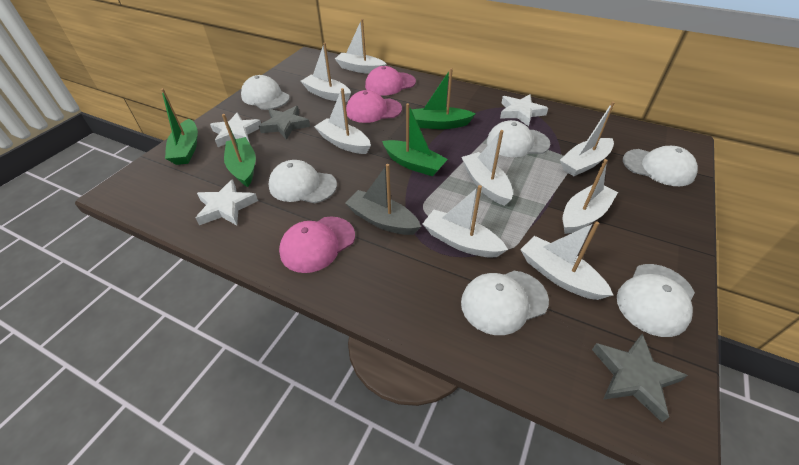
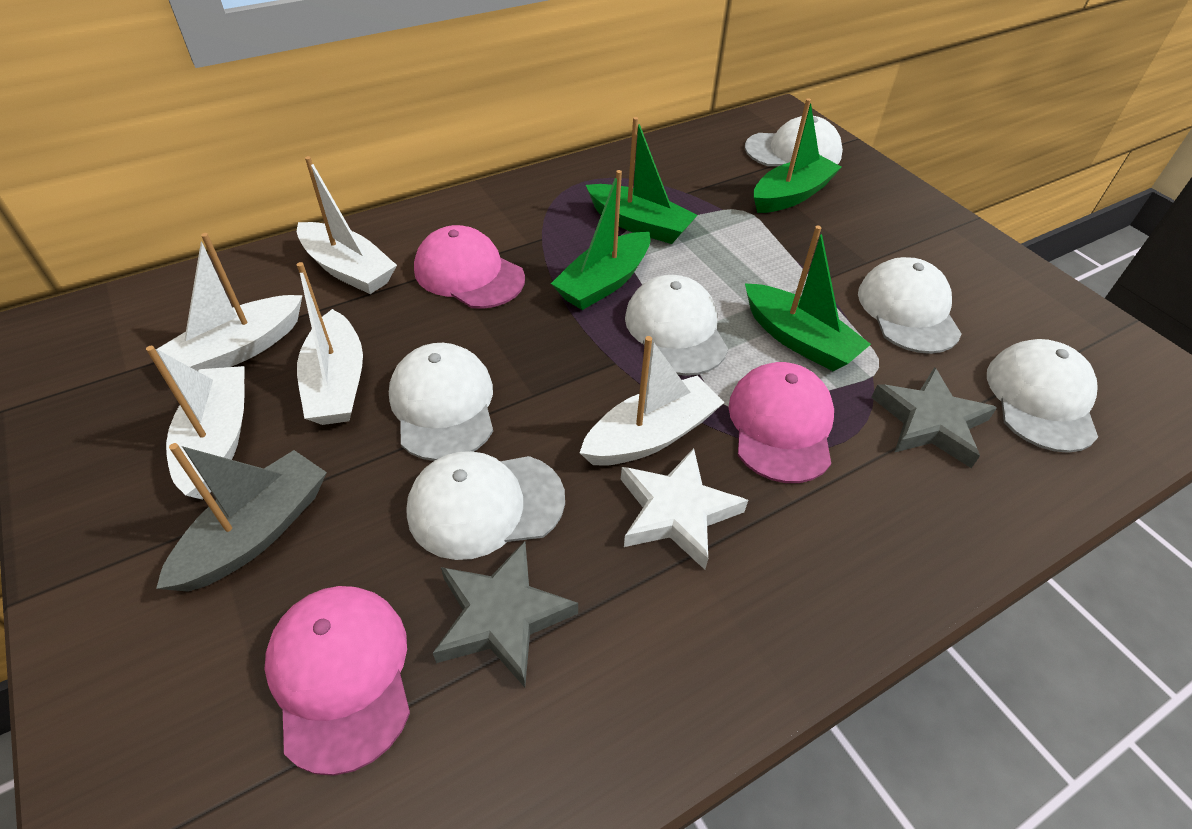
white boat: [301,43,351,102] [314,88,371,154] [335,19,387,74] [423,185,508,258] [462,130,513,206] [520,221,613,300] [560,101,615,176] [562,159,618,234] = 8 -> [146,346,245,500] [157,233,303,371] [297,156,397,294] [297,262,363,425] [579,336,724,466] = 5
white star: [196,179,258,225] [210,113,261,147] [500,94,548,126] = 3 -> [621,448,748,570] = 1

